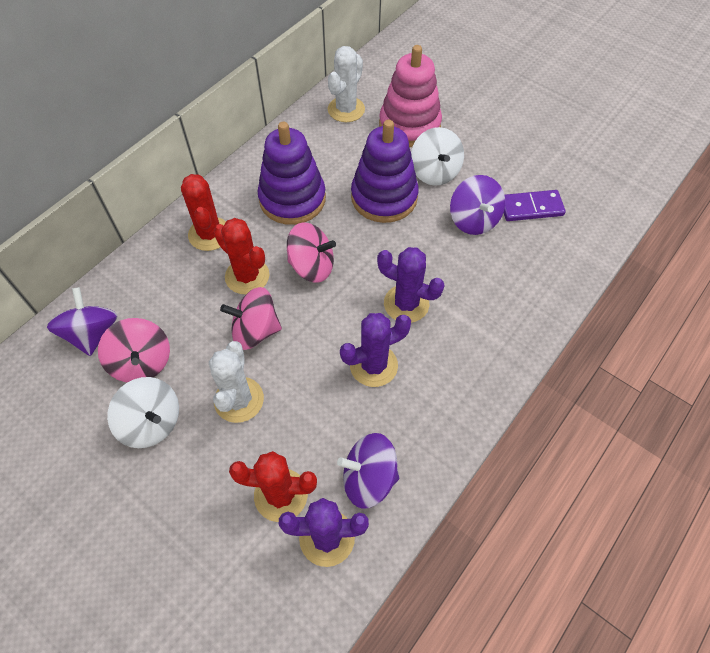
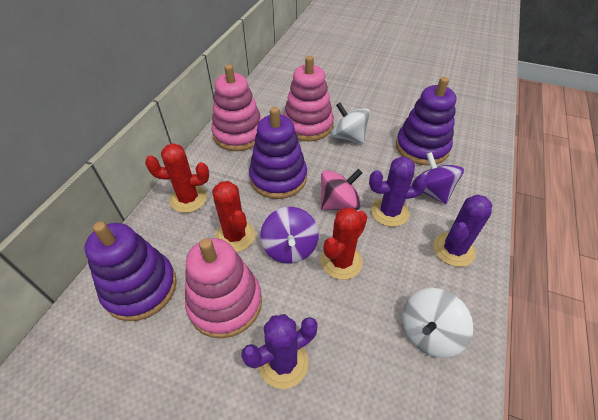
pink spinning top: [98,318,170,382] [220,287,282,350] [287,222,336,283] = 3 -> [321,169,363,210] = 1
pink stacking toy: [379,45,442,147] = 1 -> [185,238,262,339] [212,64,262,151] [283,56,334,142] = 3
purple domino: [504,190,566,221] = 1 -> none = 0
purple spinning top: [47,287,118,356] [337,433,399,509] [450,175,505,235] = 3 -> [260,207,319,264] [412,152,464,204] = 2
purple stacking toy: [258,122,326,225] [351,120,419,223] = 2 -> [85,222,177,321] [249,107,307,199] [396,77,456,166] = 3
white cactus: [209,341,264,423] [328,46,365,122] = 2 -> none = 0

